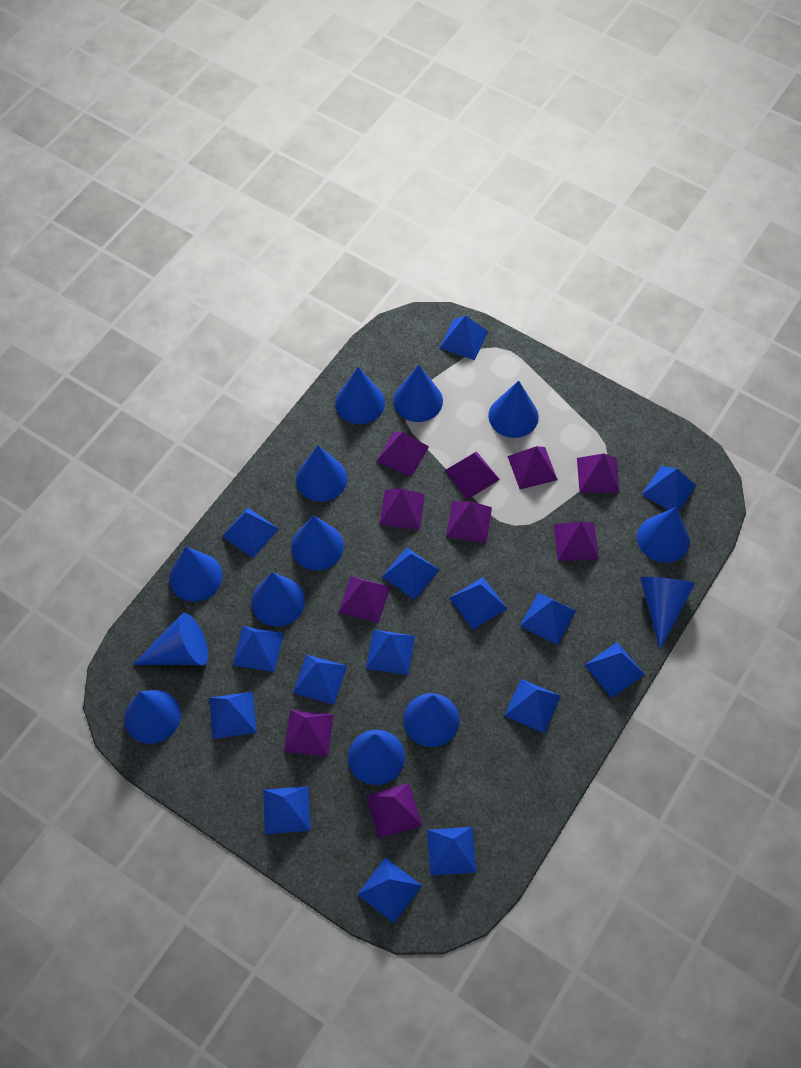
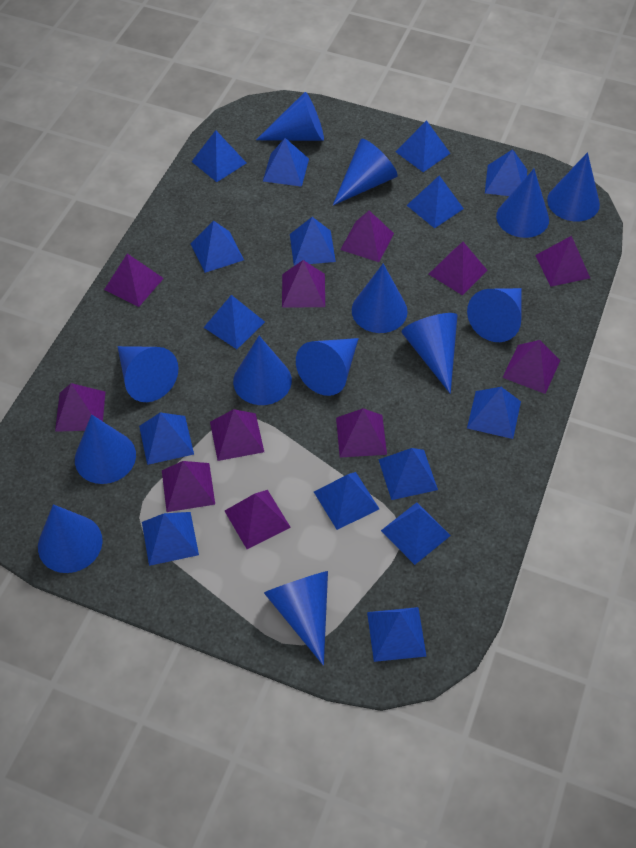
purple pyramid: [284,710,334,756] [338,576,390,624] [366,783,422,838] [376,431,429,477] [379,489,425,530] [444,451,500,499] [446,501,492,543] [507,446,558,489] [554,521,599,561] [577,454,620,493] = 10 -> [55,383,105,432] [104,254,164,307] [162,461,215,512] [210,409,264,461] [225,490,291,549] [282,260,325,308] [336,408,387,457] [340,211,394,262] [429,242,488,296] [502,340,560,394] [535,236,590,287] = 11

